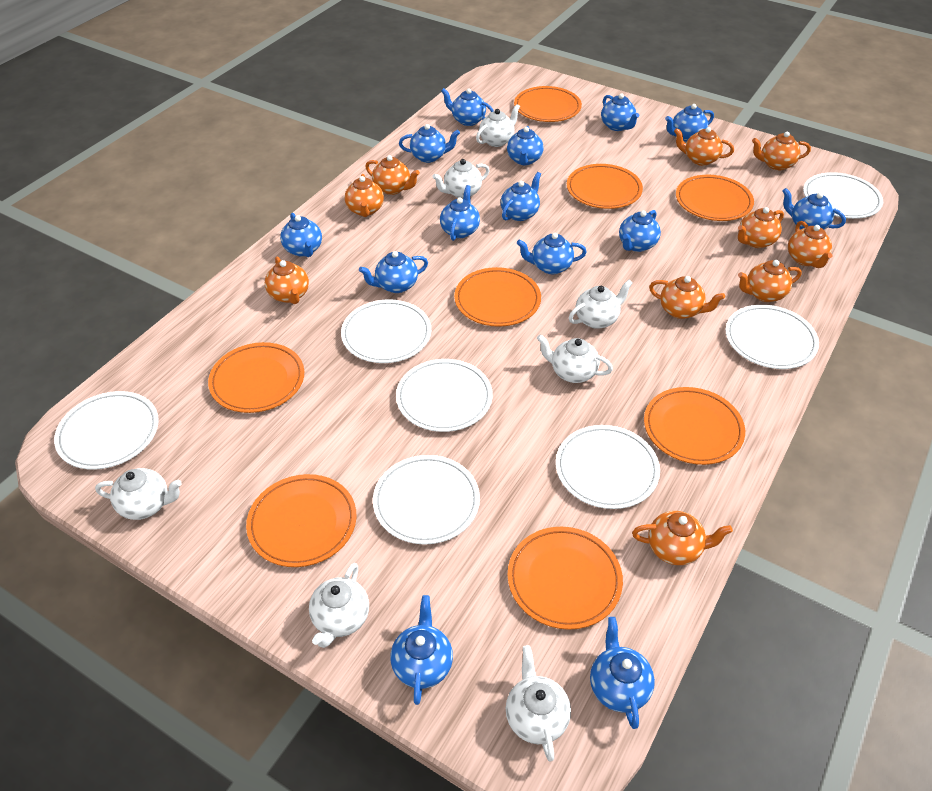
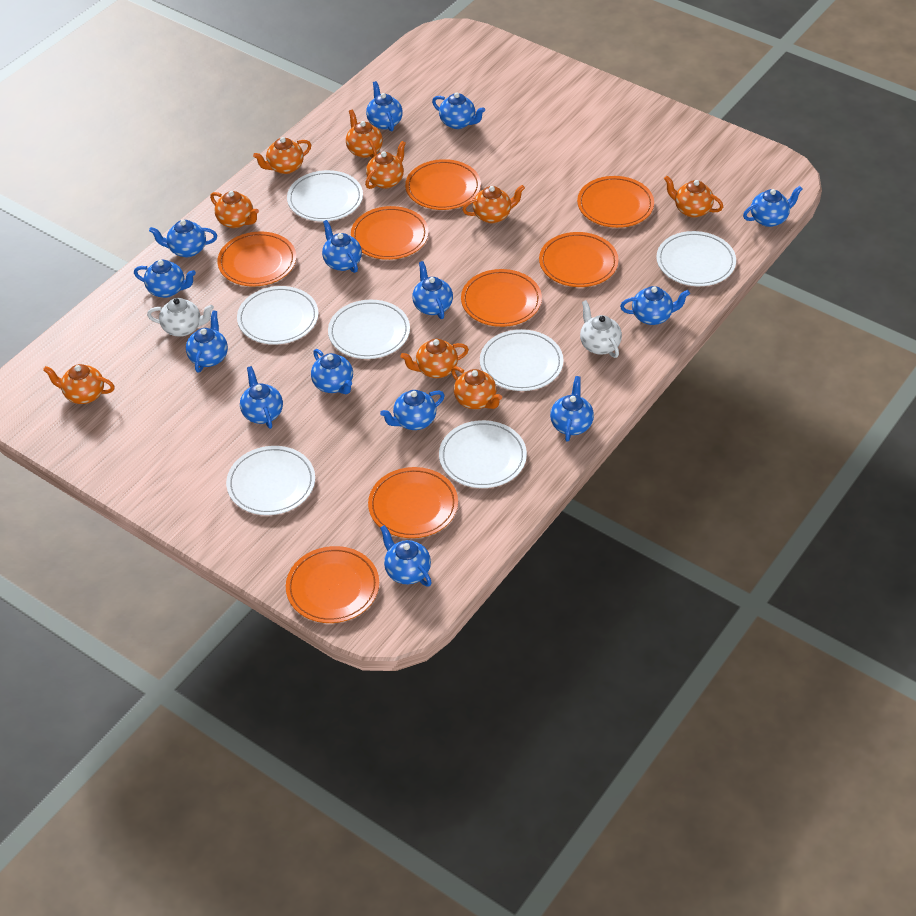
orange teapot: [265,256,309,304] [345,174,384,217] [365,155,420,195] [632,511,733,565] [649,276,725,319] [674,127,734,166] [738,207,784,248] [738,260,802,302] [752,132,811,170] [788,221,833,268] = 10 -> [43,364,115,404] [210,191,259,228] [253,137,311,174] [346,109,383,158] [365,141,406,189] [400,339,469,378] [451,366,502,409] [462,185,525,223] [664,176,723,218] = 9
white teapot: [95,468,182,520] [309,563,369,648] [432,159,490,199] [476,104,520,147] [506,645,571,761] [537,334,613,383] [569,280,633,329] = 7 -> [147,298,214,337] [580,300,622,358] = 2

